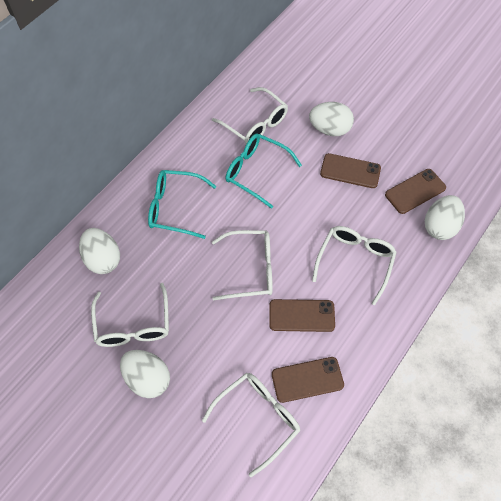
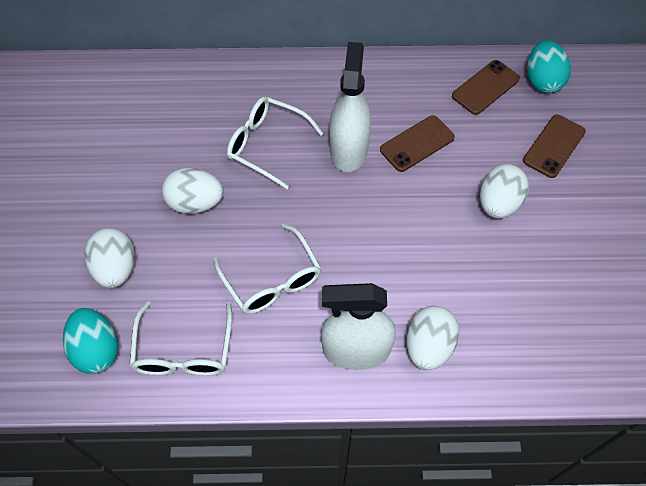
brown phone: [269,299,335,332] [272,357,344,403] [320,153,381,188] [385,169,446,214] = 4 -> [380,115,455,172] [452,60,520,115] [523,114,586,178] = 3
turquoise egg: none = 0 -> [63,308,118,374] [527,40,571,93] = 2
turquoise glasses: [148,170,216,239] [225,133,302,209] = 2 -> none = 0
white glasses: [91,283,169,347] [202,373,300,477] [212,87,288,144] [212,230,273,300] [312,226,397,305] = 5 -> [129,301,232,376] [213,224,321,314] [227,97,323,189] = 3
white spray bottle: none = 0 -> [321,283,396,370] [329,42,371,172] = 2

